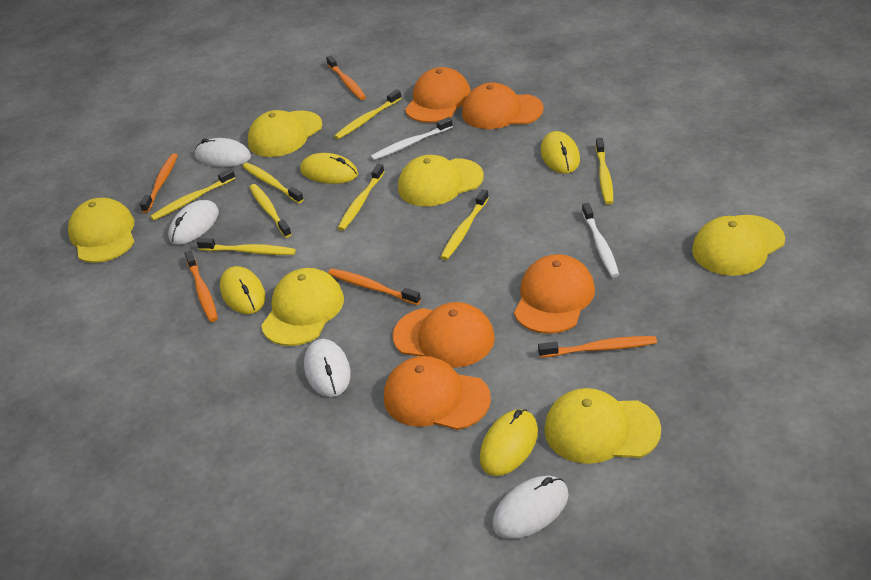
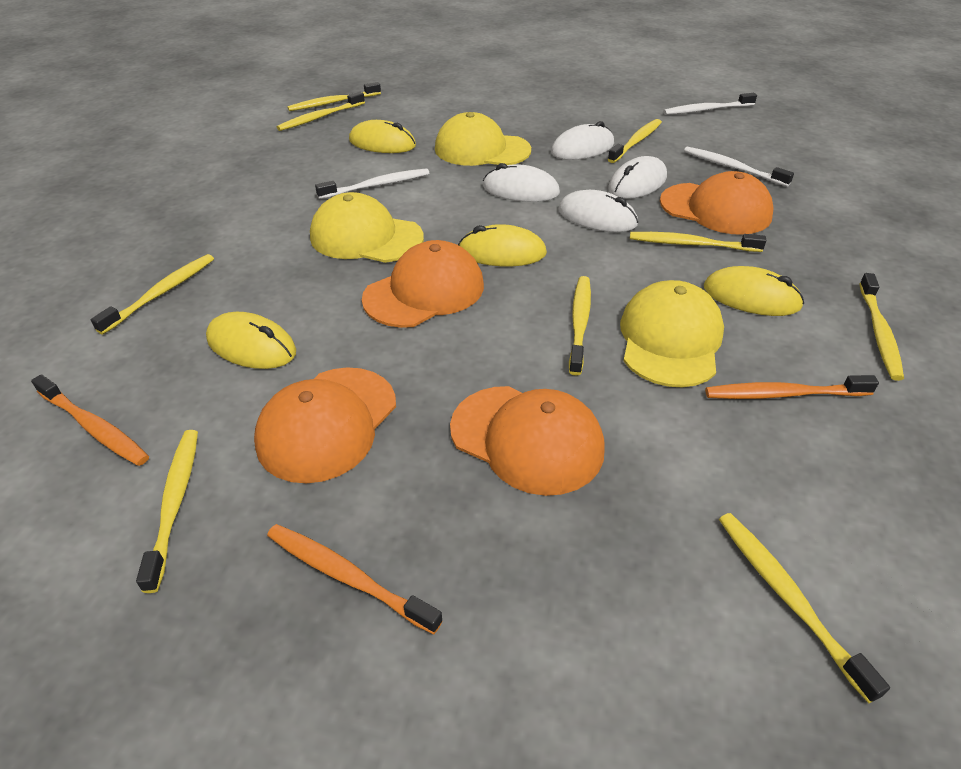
orange cap: [384,356,491,430] [393,302,495,368] [405,67,471,123] [462,82,544,129] [514,254,595,334] = 5 -> [254,367,396,483] [362,240,484,328] [450,386,605,496] [660,171,774,235] = 4
orange toothbrush: [140,153,178,213] [184,250,218,322] [326,55,366,100] [328,269,421,305] [538,336,657,358] = 5 -> [31,374,149,466] [267,524,443,634] [705,375,879,399] = 3
white toothbrush: [370,117,453,160] [582,203,619,278] = 2 -> [315,168,429,199] [663,93,757,115] [684,147,794,187] = 3
yellow cap: [68,198,134,263] [248,110,322,157] [261,268,344,346] [398,155,484,207] [544,388,661,464] [692,215,785,276] = 6 -> [310,192,424,263] [435,112,531,166] [620,280,724,387] = 3
yellow toothbrush: [150,169,236,221] [197,238,296,255] [242,163,304,203] [250,184,292,238] [334,89,402,139] [338,164,384,231] [441,189,489,260] [596,138,613,205] = 8 -> [91,254,214,334] [136,430,198,593] [277,92,365,131] [287,82,381,111] [569,276,591,375] [608,119,662,163] [630,232,766,252] [719,513,890,703] [859,273,904,381] = 9

